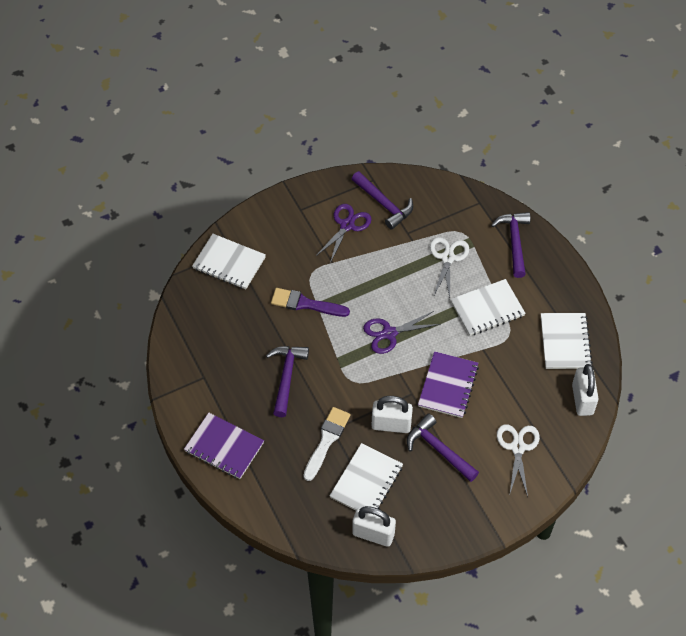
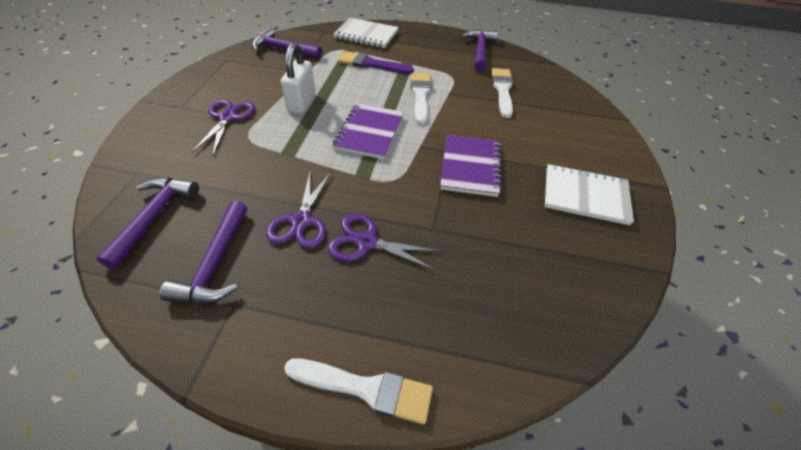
purple scissors: [315,204,372,263] [363,311,441,354] = 2 -> [191,99,255,155] [266,171,332,248] [328,213,443,271] = 3
white brush: [303,407,351,481] = 1 -> [284,358,433,425] [411,73,432,125] [491,68,513,118] = 3
white notebook: [192,234,266,289] [330,443,403,510] [451,279,526,336] [541,313,593,369] = 4 -> [334,18,399,48] [545,164,634,225] = 2
white padlock: [352,506,396,547] [372,396,413,433] [572,364,599,416] = 3 -> [281,43,315,114] = 1
white scissors: [430,237,469,298] [497,424,540,497] = 2 -> none = 0

